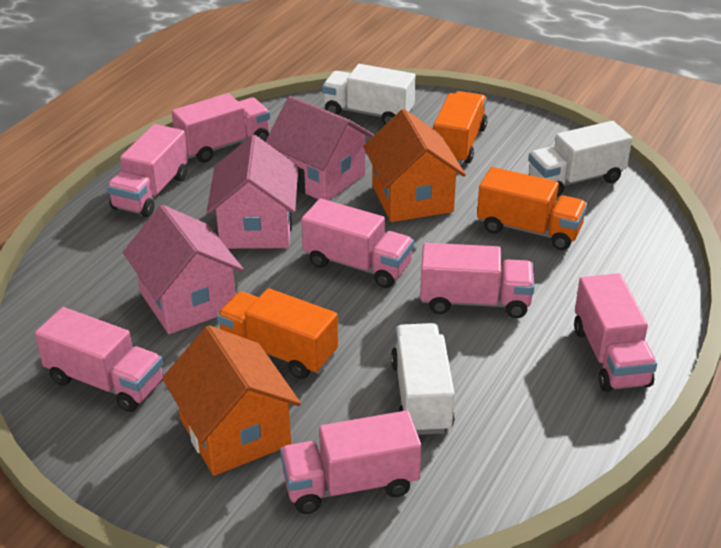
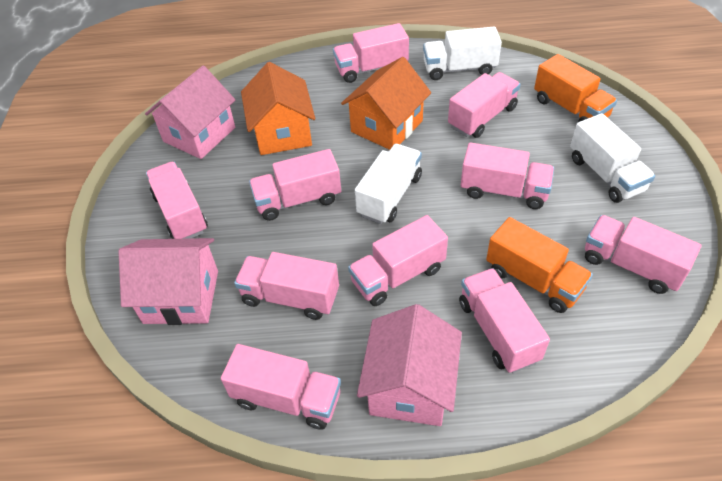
orange truck: [217,288,338,379] [433,91,488,164] [477,167,587,250] = 3 -> [486,217,593,313] [534,54,617,122] = 2
pink truck: [35,307,163,412] [107,124,188,217] [172,93,270,163] [280,410,422,514] [301,199,414,288] [420,243,534,318] [574,273,657,392] = 7 -> [146,162,208,239] [221,344,341,430] [234,252,339,320] [249,149,341,221] [333,23,409,83] [348,215,448,306] [448,72,521,138] [459,268,550,373] [461,142,554,209] [585,215,701,294] = 10

